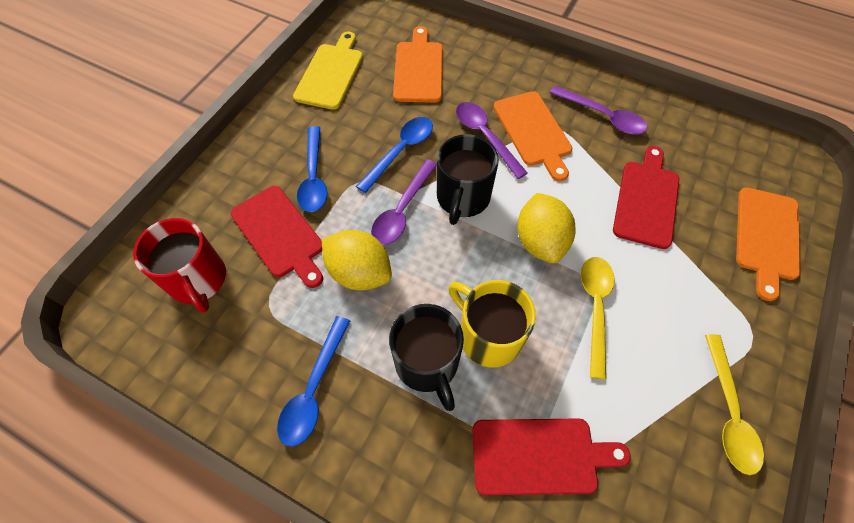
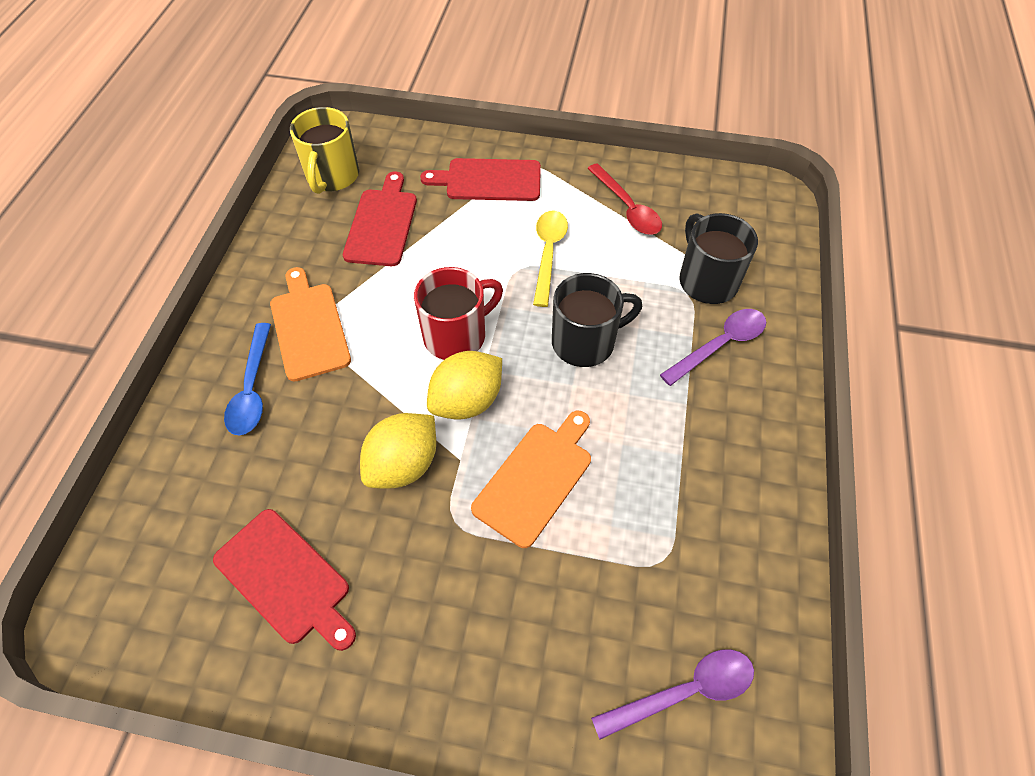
blue spoon: [277,316,350,447] [297,126,328,212] [356,117,433,193] = 3 -> [224,323,271,435] = 1
orange cutting board: [393,26,443,103] [493,91,572,182] [736,187,800,301] = 3 -> [270,267,351,382] [471,411,591,548] = 2
purple spoon: [371,159,437,245] [456,102,528,179] [550,86,647,135] = 3 -> [591,649,754,740] [660,309,766,386] = 2
red spoon: none = 0 -> [587,163,662,235] = 1
yellow cutting board: [293,32,363,110] = 1 -> none = 0
yellow spoon: [581,257,615,379] [705,334,764,475] = 2 -> [533,211,568,307] = 1

